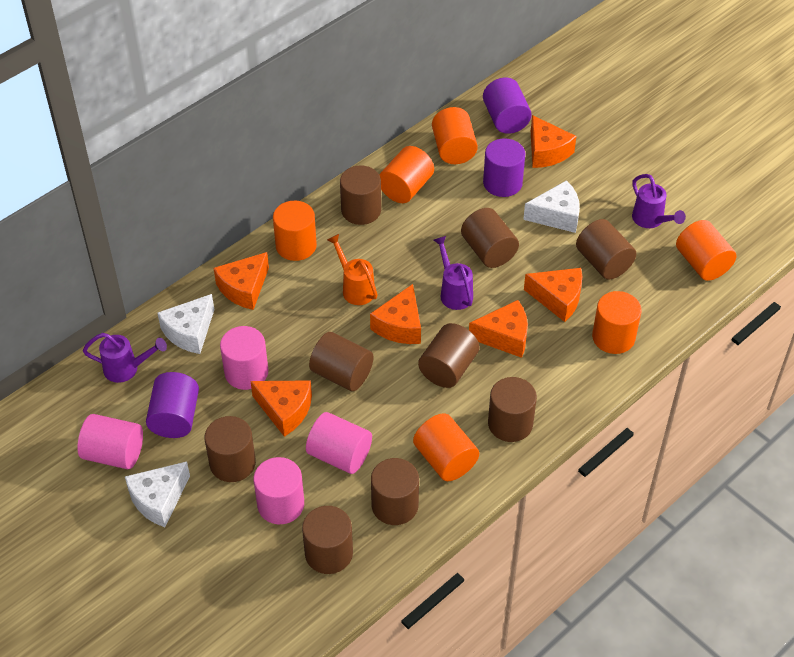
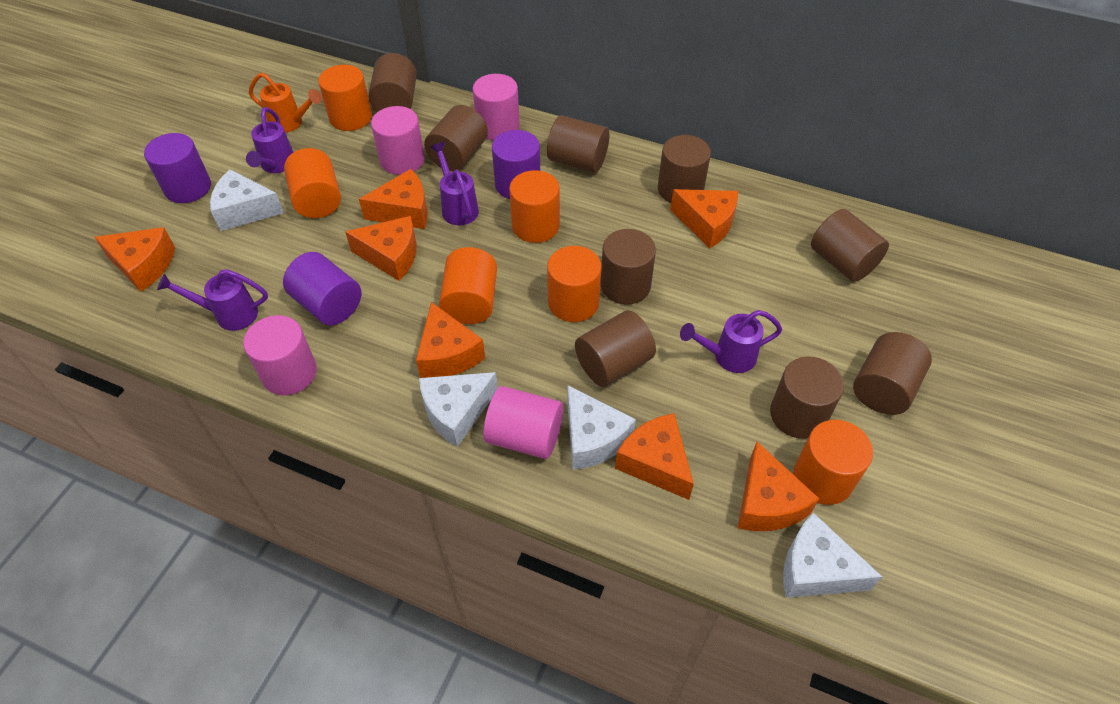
orange cheese: [214,252,269,310] [250,380,312,437] [370,284,421,344] [469,300,528,358] [524,268,582,322] [531,115,577,168] = 6 -> [94,227,175,292] [345,216,417,281] [359,169,428,229] [416,302,485,378] [615,413,694,500] [670,189,738,249] [738,442,819,531] = 7
purple watering can: [83,333,167,383] [434,236,473,310] [632,174,686,228] = 3 -> [157,269,268,331] [246,107,293,173] [430,142,479,225] [680,310,782,373] = 4
white cheese: [125,462,190,527] [157,294,214,354] [523,180,580,233] = 3 -> [210,170,284,231] [419,372,498,447] [567,385,636,470] [783,513,882,598] = 4

